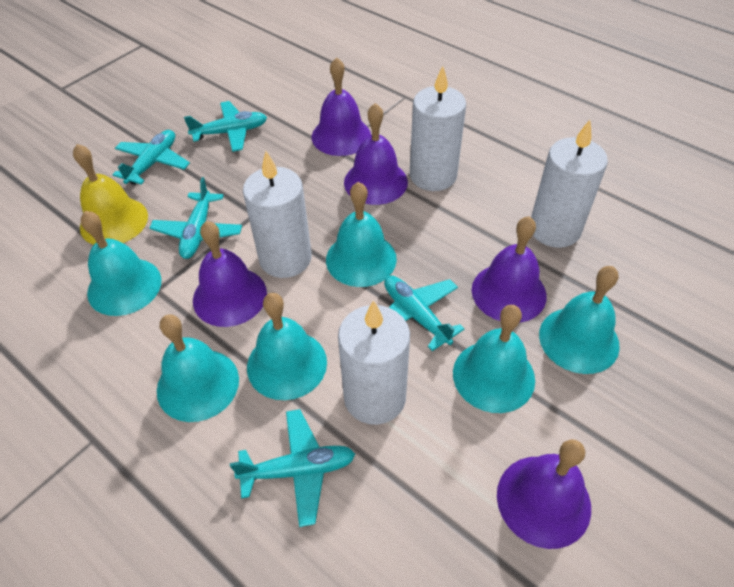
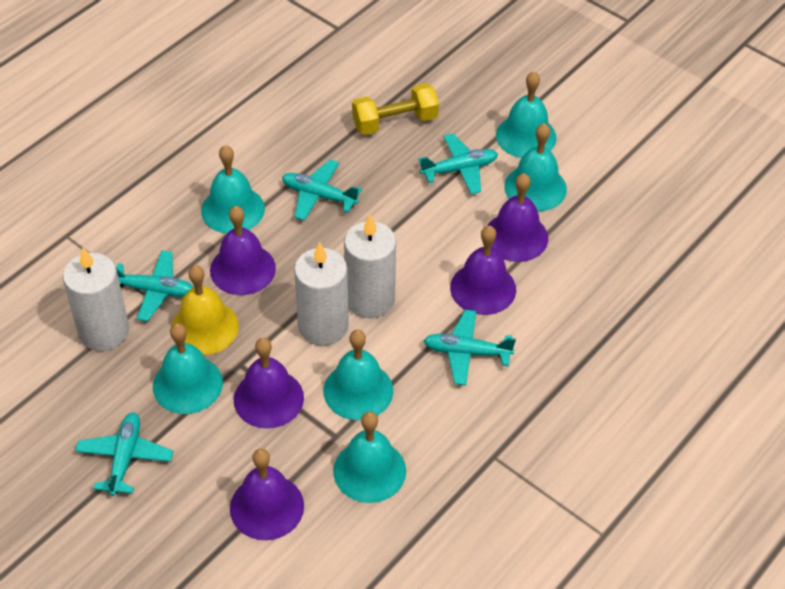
white candle: [243,151,312,278] [338,300,410,425] [410,66,466,191] [531,120,608,248] = 4 -> [63,247,129,351] [294,242,349,346] [344,215,396,318] = 3
yellow dumbbell: none = 0 -> [352,83,439,135] = 1

